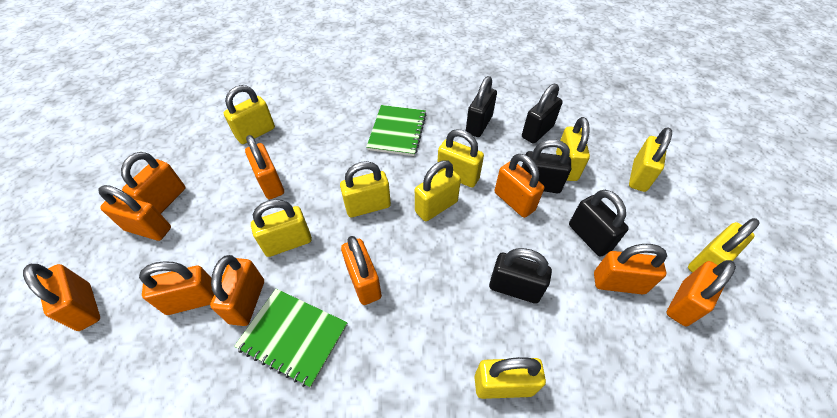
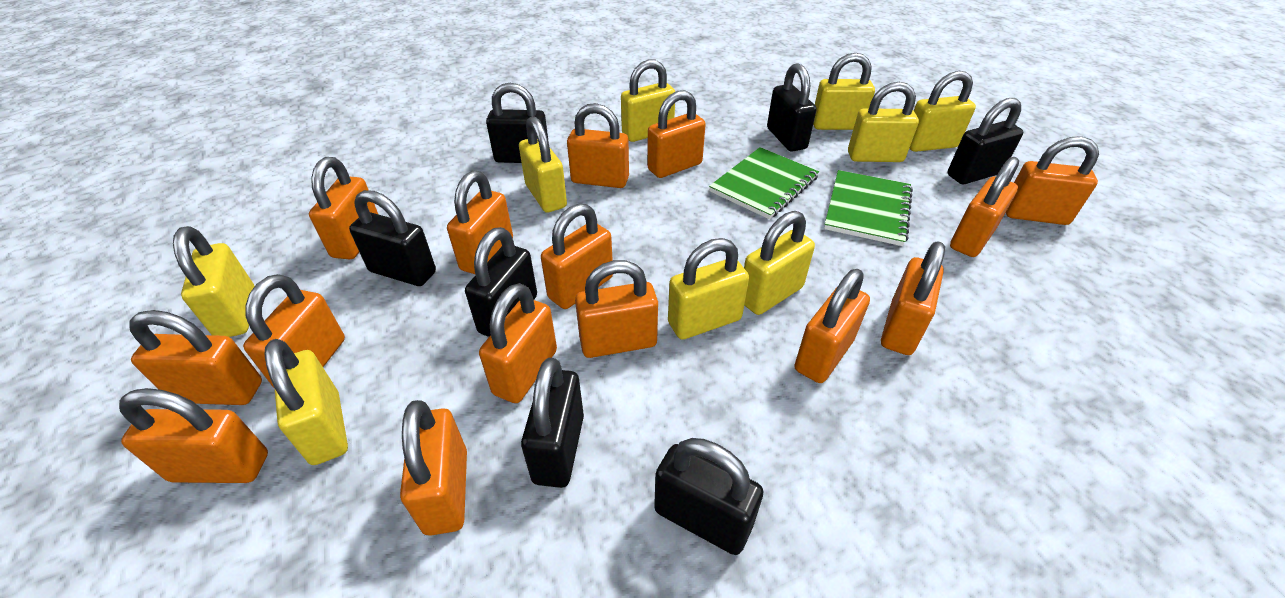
black padlock: [466,76,497,137] [489,248,552,304] [522,84,563,144] [522,140,571,193] [569,190,629,257] = 5 -> [349,190,436,286] [465,227,537,337] [486,83,549,163] [521,358,584,488] [654,438,763,555] [767,63,817,152] [947,98,1023,184] = 7
orange padlock: [23,264,100,331] [98,185,171,241] [121,152,185,214] [139,261,214,315] [210,255,264,326] [245,135,284,199] [341,236,382,305] [494,154,544,218] [594,244,667,295] [666,260,736,326] = 10 -> [119,388,268,483] [129,310,262,405] [243,274,345,387] [309,157,379,259] [400,400,467,536] [447,171,513,275] [479,283,557,403] [541,203,613,309] [567,103,629,188] [575,260,658,358] [647,90,706,178] [794,269,870,383] [881,241,945,355] [950,157,1019,257] [1006,136,1099,225] = 15

